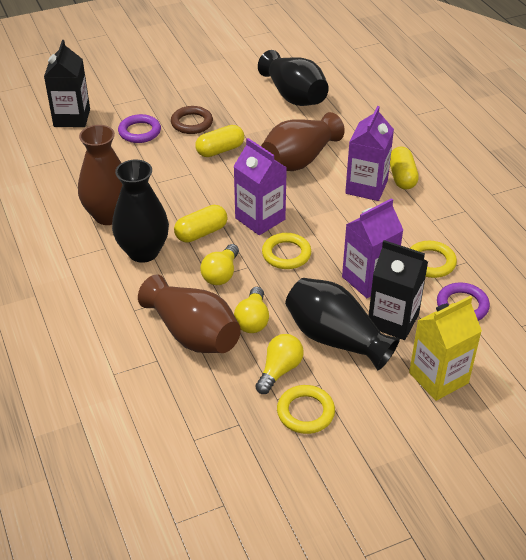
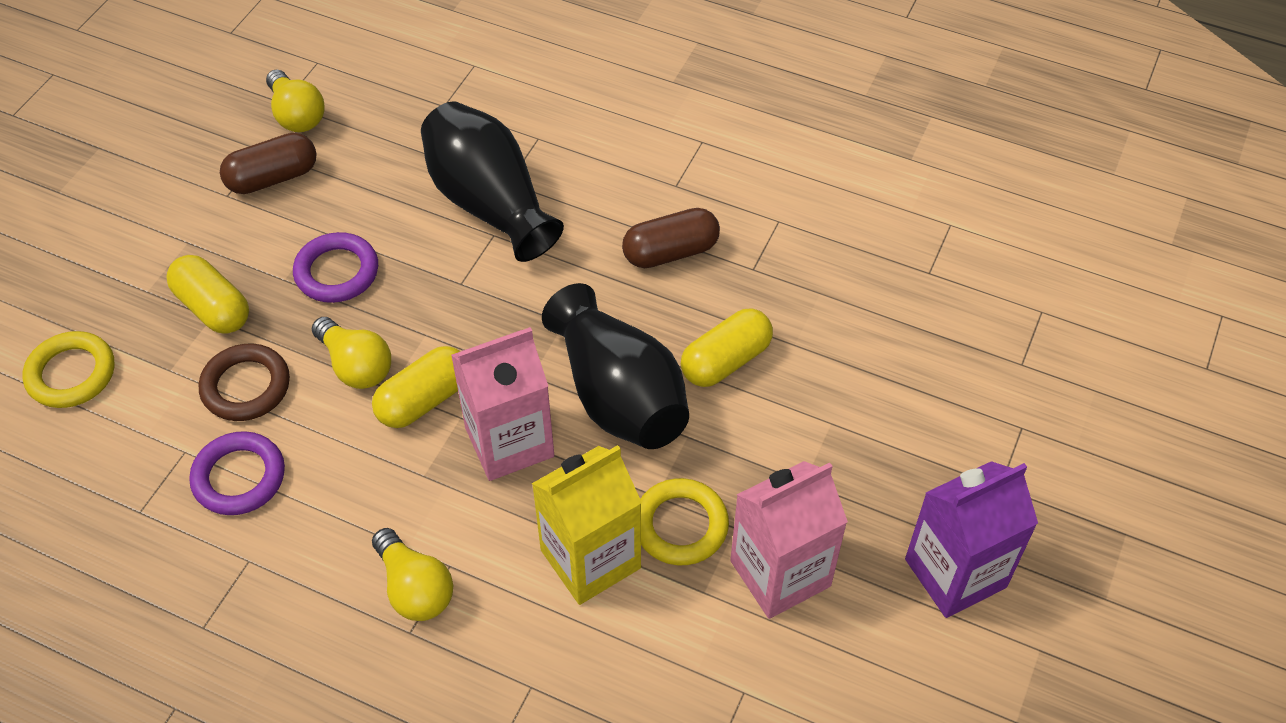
black carton: [44,40,90,127] [369,240,428,340] = 2 -> none = 0
black vase: [112,160,169,263] [258,50,329,106] [285,278,400,370] = 3 -> [421,101,564,262] [542,283,689,449] = 2
brown capsule: none = 0 -> [220,133,317,194] [622,208,720,268] = 2
brown vase: [78,125,123,225] [138,274,241,353] [261,112,345,171] = 3 -> none = 0
pink carton: none = 0 -> [451,327,554,481] [730,461,848,619] = 2
purple carton: [233,138,287,235] [342,198,403,298] [345,106,394,201] = 3 -> [905,461,1038,618] = 1
yellow ring: [262,233,311,269] [277,385,335,434] [410,241,457,278] = 3 -> [22,331,115,408] [640,478,729,565] = 2

